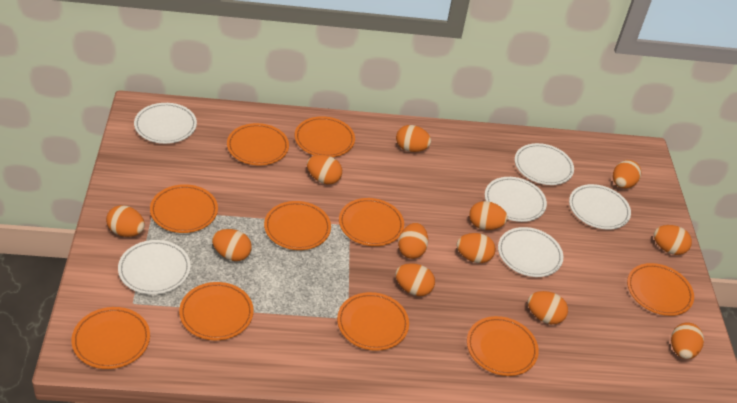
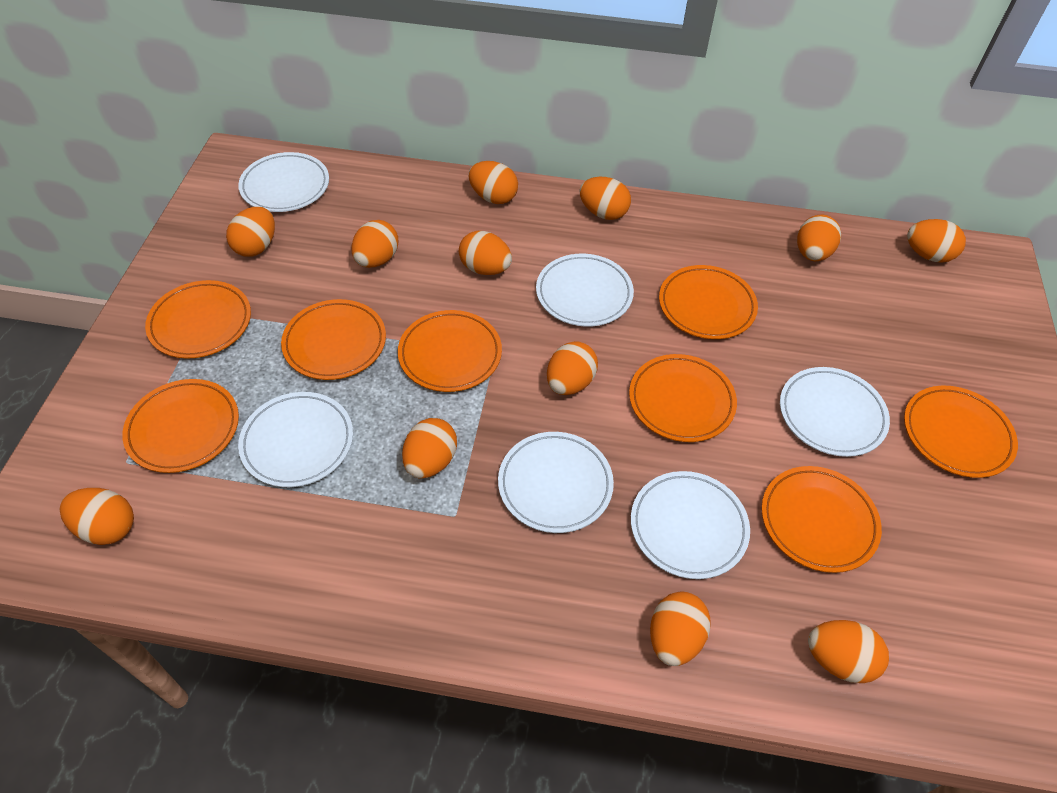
orange plate: [72,307,150,369] [150,184,218,233] [179,282,254,340] [227,123,289,166] [264,201,331,250] [295,116,355,157] [337,292,409,351] [339,198,404,246] [467,316,539,376] [627,263,694,316] = 10 -> [122,379,239,473] [145,280,251,359] [281,299,386,380] [398,310,502,392] [629,354,737,442] [659,265,758,339] [761,466,882,573] [904,386,1018,478] = 8

